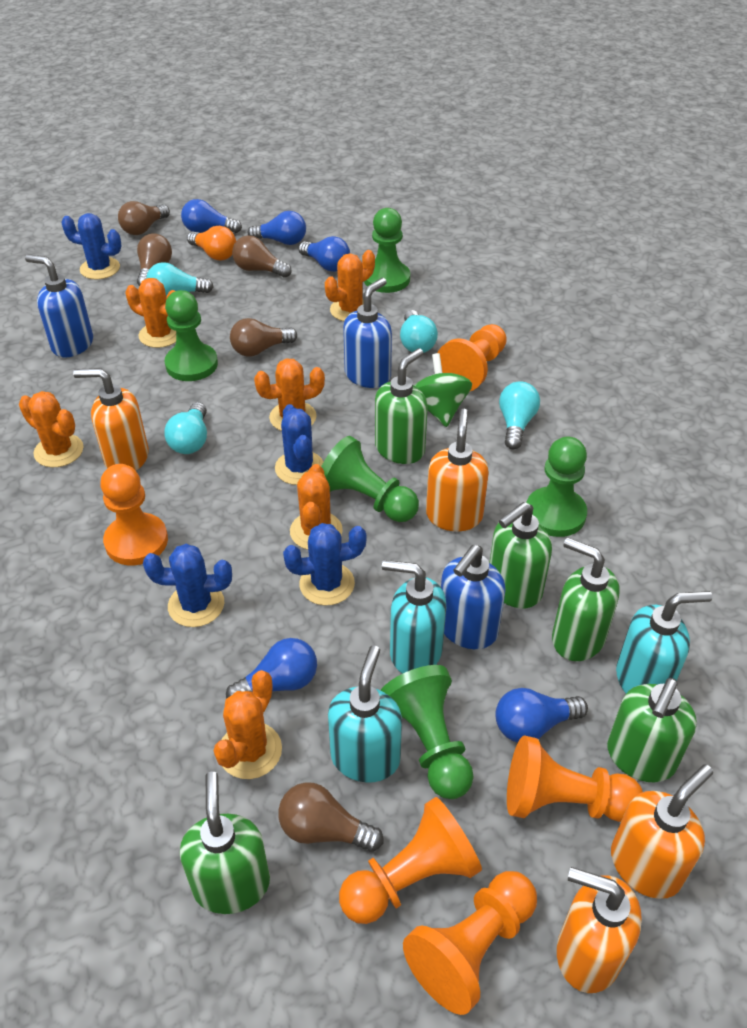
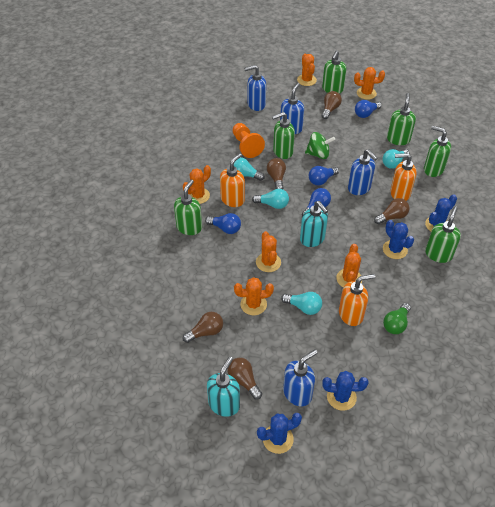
blue light bulb: [181,199,242,233] [226,638,317,699] [247,211,306,245] [298,236,350,272] [495,688,588,742] = 5 -> [205,213,241,234] [302,188,331,217] [309,166,339,186] [355,100,382,118] = 4
blue soap dispenser: [25,254,93,358] [343,278,392,388] [441,545,506,649] = 3 -> [244,65,266,111] [280,83,304,134] [283,350,317,406] [348,149,378,195] = 4
green light bulb: none = 0 -> [383,303,411,334] = 1
green pawn: [165,290,218,381] [321,436,419,522] [364,208,410,293] [381,665,474,799] [526,437,587,537] = 5 -> none = 0
green soap dispenser: [180,772,270,914] [375,348,428,464] [490,502,552,608] [552,537,619,661] [607,678,697,782] = 5 -> [174,180,202,235] [272,112,295,159] [322,50,346,94] [387,93,416,145] [424,126,451,177] [425,206,461,263] = 6
orange light bulb: [187,226,236,261] = 1 -> none = 0
orange pawn: [100,464,168,566] [339,797,482,924] [403,871,537,1015] [438,324,507,391] [507,736,643,822] = 5 -> [233,123,265,158] = 1
orange soap dispenser: [73,368,149,471] [426,409,489,531] [557,867,642,993] [611,764,713,899] = 4 -> [220,153,245,207] [339,274,375,326] [390,153,417,201] = 3
turquoise soap dispenser: [328,646,402,783] [382,560,446,674] [616,591,712,693] = 3 -> [207,357,240,417] [300,201,328,247] = 2

